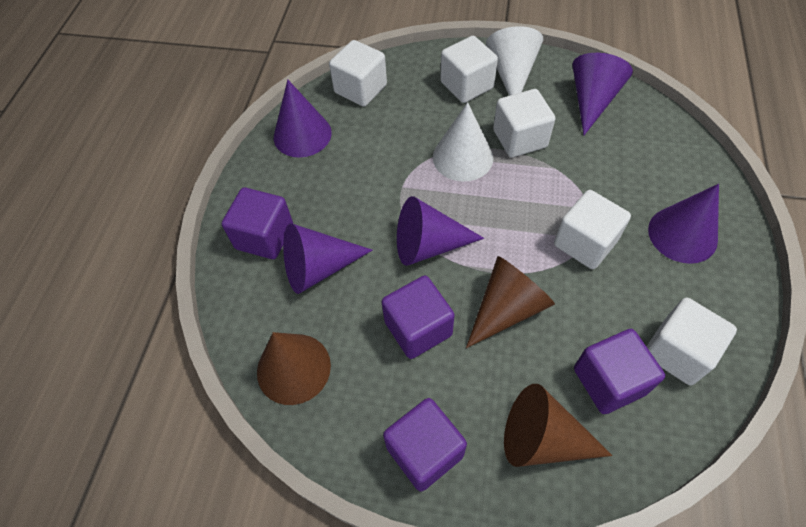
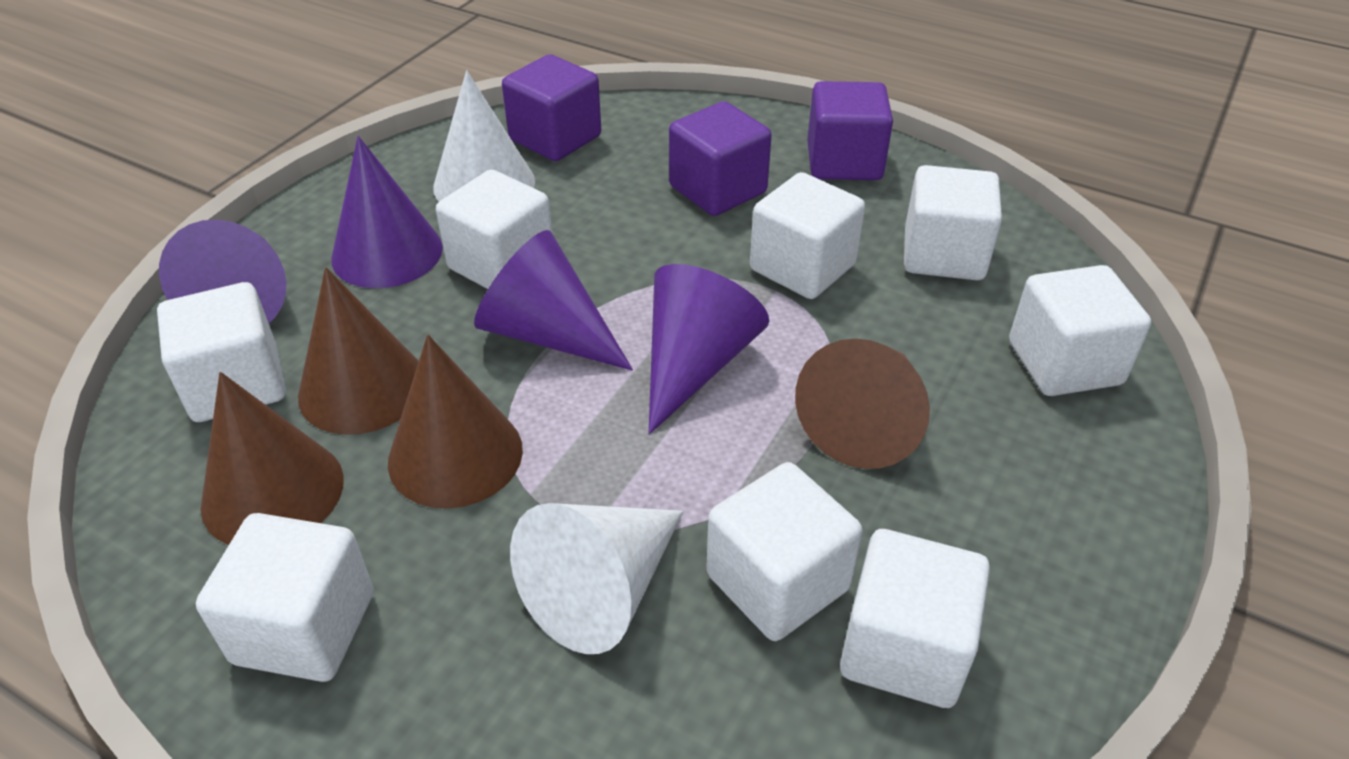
brown cone: [257,332,331,405] [466,256,555,348] [504,384,613,467] = 3 -> [200,372,344,545] [298,267,419,435] [388,335,523,509] [795,338,930,469] = 4
purple cone: [274,79,332,158] [283,223,373,294] [397,196,484,266] [572,53,633,135] [648,184,719,264] = 5 -> [159,220,286,323] [331,136,443,288] [474,230,633,370] [649,264,769,434] = 4
purple cube: [222,188,293,259] [382,276,455,359] [383,398,467,492] [574,329,665,414] = 4 -> [502,54,601,161] [669,101,772,216] [807,81,893,180] = 3
white cube: [329,40,387,107] [440,36,498,103] [493,89,555,157] [554,190,631,269] [646,298,737,385] = 5 -> [157,282,286,422] [196,513,374,682] [436,170,552,289] [706,462,863,641] [750,172,865,299] [840,529,990,708] [904,165,1002,280] [1009,265,1151,396] = 8

